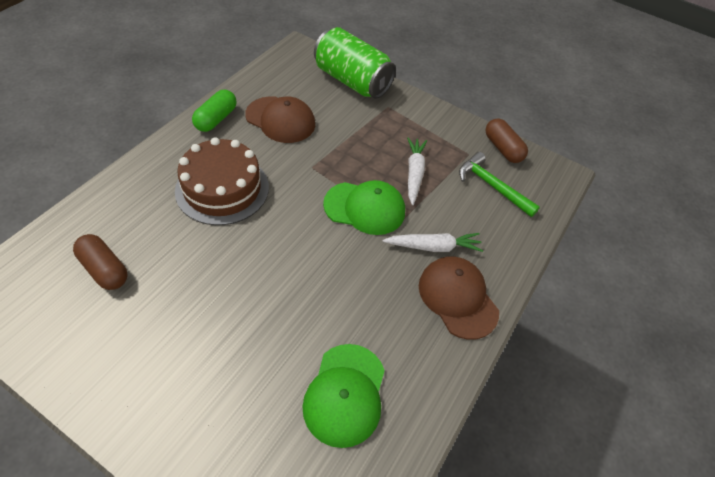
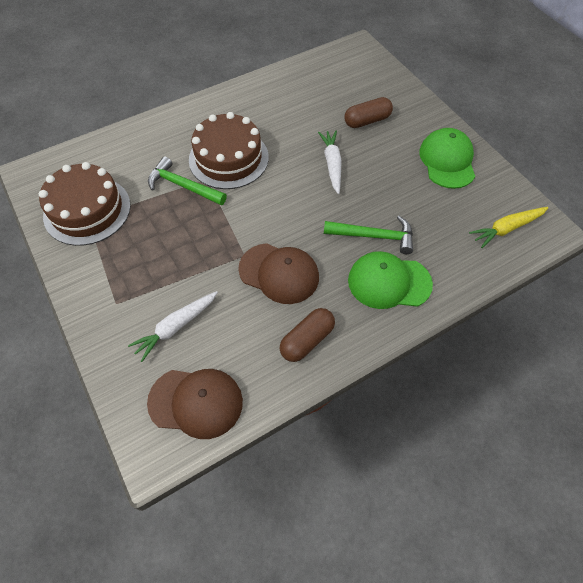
brown cake: [175,137,269,225] = 1 -> [39,162,131,246] [189,112,269,189] = 2
green can: [314,27,396,99] = 1 -> none = 0
green capsule: [192,89,237,132] = 1 -> none = 0
green hammer: [459,152,540,217] = 1 -> [148,156,227,205] [324,216,413,254] = 2
yellow carrot: none = 0 -> [469,207,548,248] = 1

